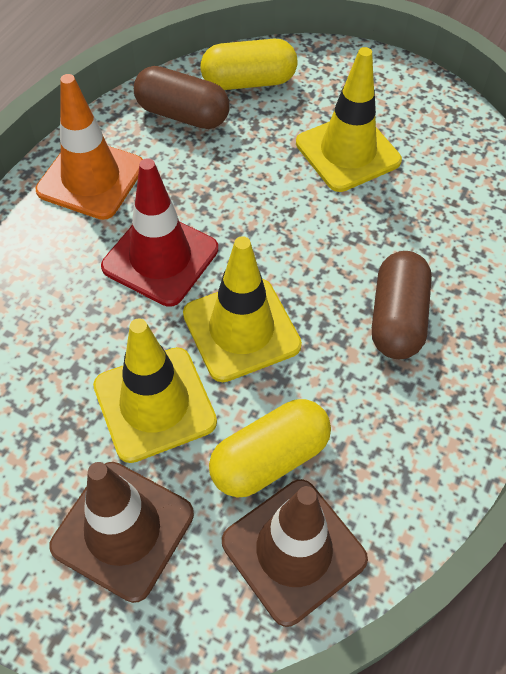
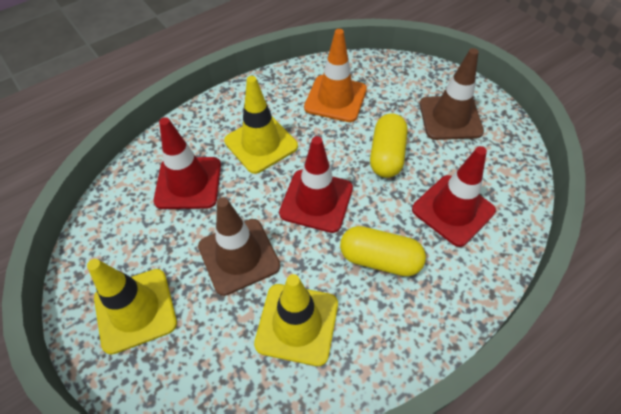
brown capsule: [134,66,230,129] [372,251,432,359] = 2 -> none = 0
red traffic cone: [101,158,218,307] = 1 -> [154,117,221,209] [279,136,353,233] [412,146,496,247] = 3

